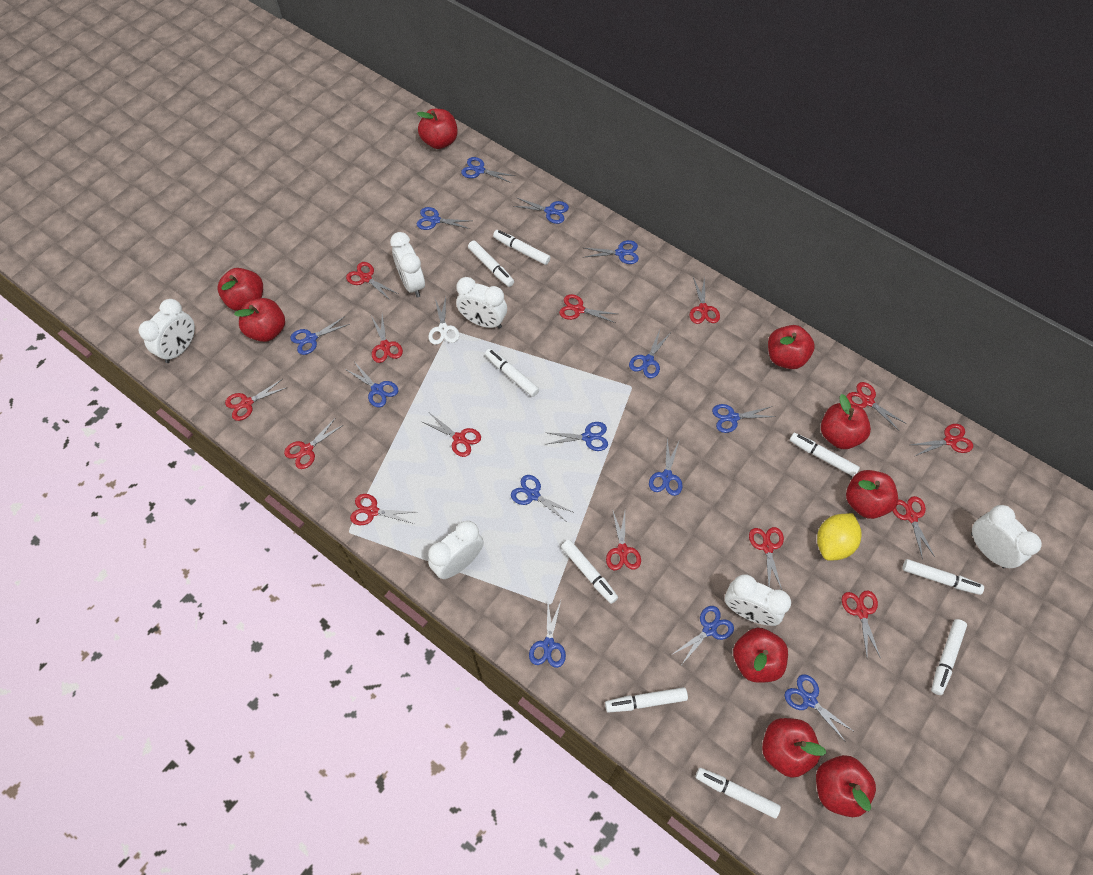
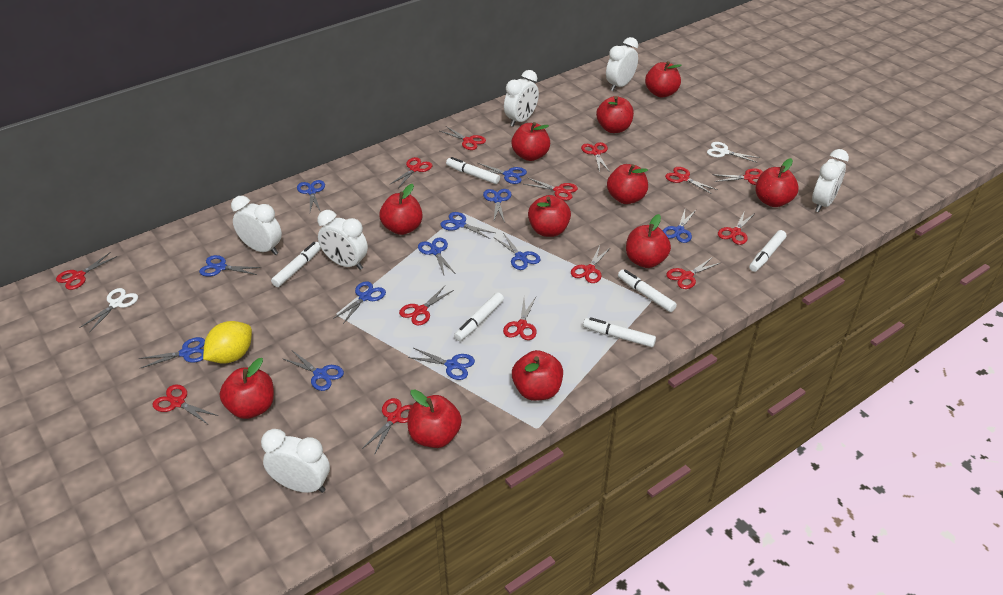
blue scissors: [290,316,350,355] [345,363,398,407] [417,207,471,230] [461,157,515,183] [511,475,573,522] [513,198,569,224] [529,601,566,668] [548,422,608,451] [584,240,639,264] [629,330,670,378] [649,439,683,496] [673,606,734,664] [712,404,776,433] [785,674,853,741] = 14 -> [139,337,205,368] [199,255,261,277] [282,351,344,391] [297,180,325,212] [333,281,386,324] [408,348,475,380] [418,238,455,275] [440,212,495,239] [478,163,527,184] [483,189,512,223] [495,233,541,270] [663,210,696,243] = 12
red apple: [218,268,263,311] [234,298,285,342] [417,109,458,149] [733,628,788,683] [762,718,826,778] [768,325,815,369] [816,755,876,817] [821,394,871,449] [846,470,898,519] = 9 -> [220,358,274,419] [379,184,423,235] [408,389,462,448] [511,122,550,161] [512,350,563,401] [528,195,571,237] [596,96,634,133] [607,164,648,204] [626,214,671,268] [645,61,682,97] [756,158,798,207] = 11
white marker: [468,241,514,287] [485,349,539,397] [493,230,551,265] [561,540,618,604] [605,687,688,713] [695,768,781,819] [790,433,860,477] [903,559,984,595] [931,619,967,695] = 9 -> [271,242,321,287] [446,157,500,184] [454,292,504,341] [583,317,656,347] [618,269,677,312] [749,230,786,272] = 6
white scissors: [428,297,459,345] = 1 -> [79,288,138,333] [707,142,760,163] = 2

